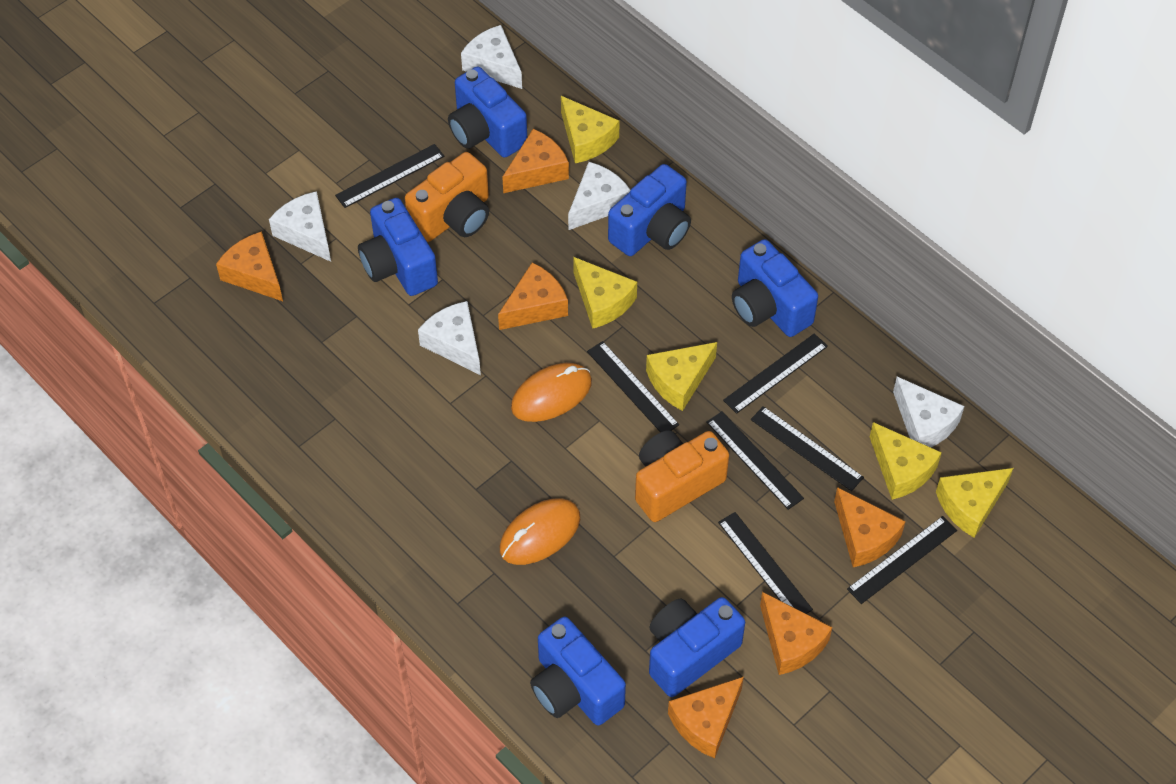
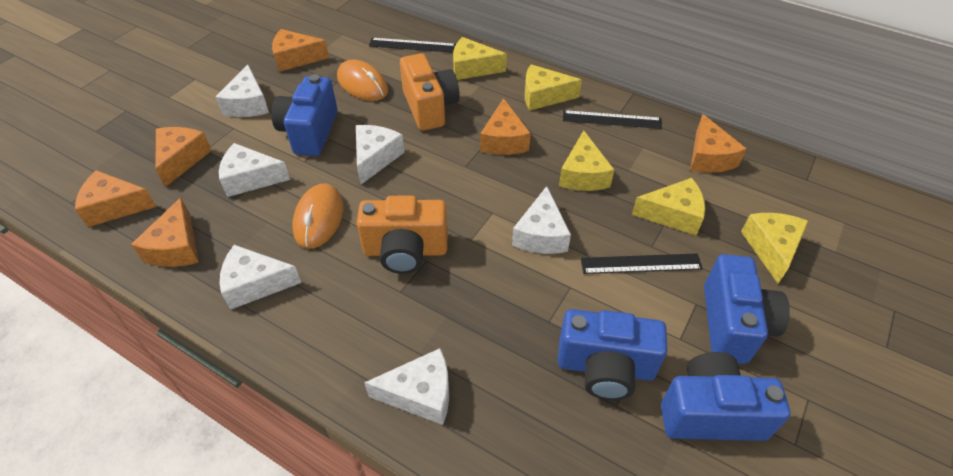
black ruler: [335,144,444,208] [587,341,679,433] [707,411,804,510] [718,512,813,614] [723,333,828,414] [751,406,864,491] [847,516,957,604] = 7 -> [369,38,456,53] [563,110,662,129] [580,253,703,274] = 3
blue camera: [358,198,438,296] [448,66,527,158] [530,617,626,726] [608,164,691,256] [649,597,745,697] [732,239,818,337] = 6 -> [271,74,338,156] [558,309,667,400] [661,352,790,441] [704,254,790,364] = 4
white cheese: [269,191,331,262] [418,301,481,375] [461,25,522,89] [568,162,630,230] [893,377,965,447] = 5 -> [215,65,269,117] [219,143,290,197] [220,245,301,310] [356,125,405,184] [364,348,449,425] [512,186,571,254] = 6

